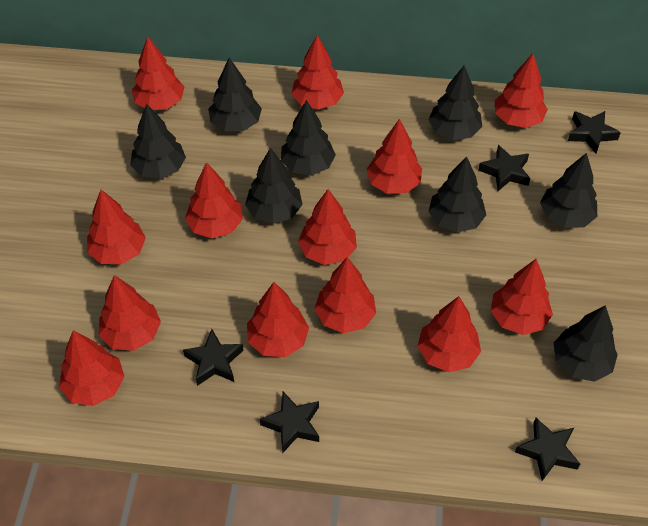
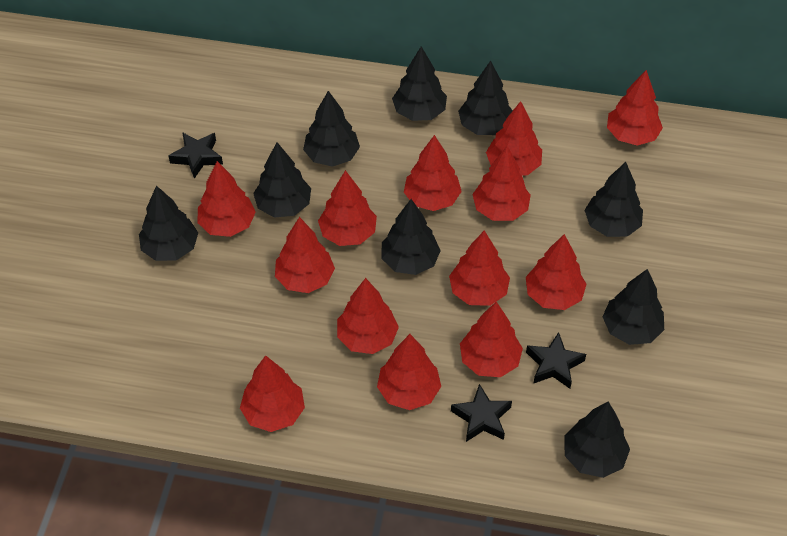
black star: [183,329,244,386] [260,392,319,454] [478,145,530,191] [515,418,580,481] [568,111,621,154] = 5 -> [169,132,223,179] [451,384,512,442] [526,332,586,389] = 3
black tree: [130,104,186,179] [208,58,262,131] [245,147,303,224] [281,100,336,176] [428,156,486,233] [429,65,482,140] [540,153,597,228] [554,305,618,382] = 8 -> [139,185,198,261] [253,142,311,218] [303,91,360,167] [382,199,441,275] [392,46,447,121] [458,61,513,135] [564,402,630,478] [584,162,643,237] [602,269,664,345] = 9

